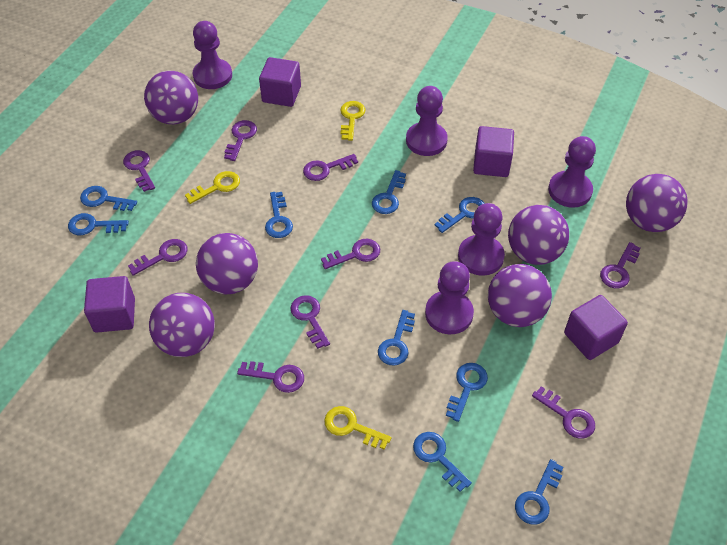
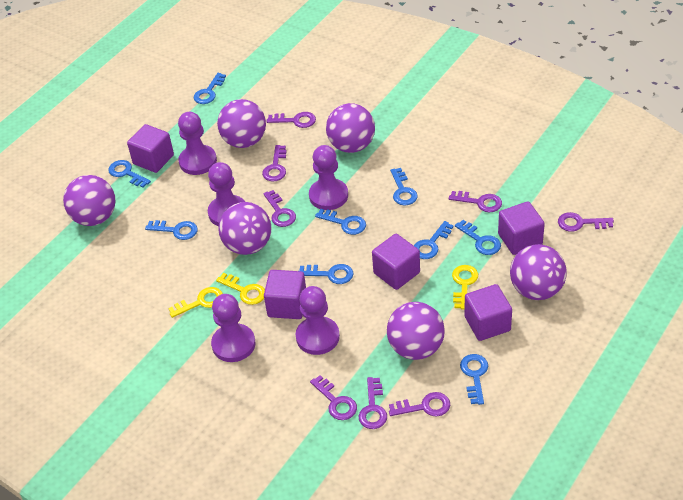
purple cube: [84,276,135,333] [259,57,301,107] [473,126,514,177] [564,295,628,360] = 4 -> [127,124,174,173] [264,270,306,319] [372,234,420,290] [464,284,512,341] [498,201,545,255] = 5
purple key: [123,150,155,192] [128,239,187,276] [224,120,257,161] [237,361,304,393] [290,295,330,349] [303,154,358,181] [321,239,380,269] [532,386,595,438] [600,242,641,288] = 9 -> [262,145,287,182] [263,190,296,227] [267,112,316,128] [310,375,357,420] [359,377,387,429] [389,392,450,416] [449,191,502,212] [558,212,614,232] = 8

